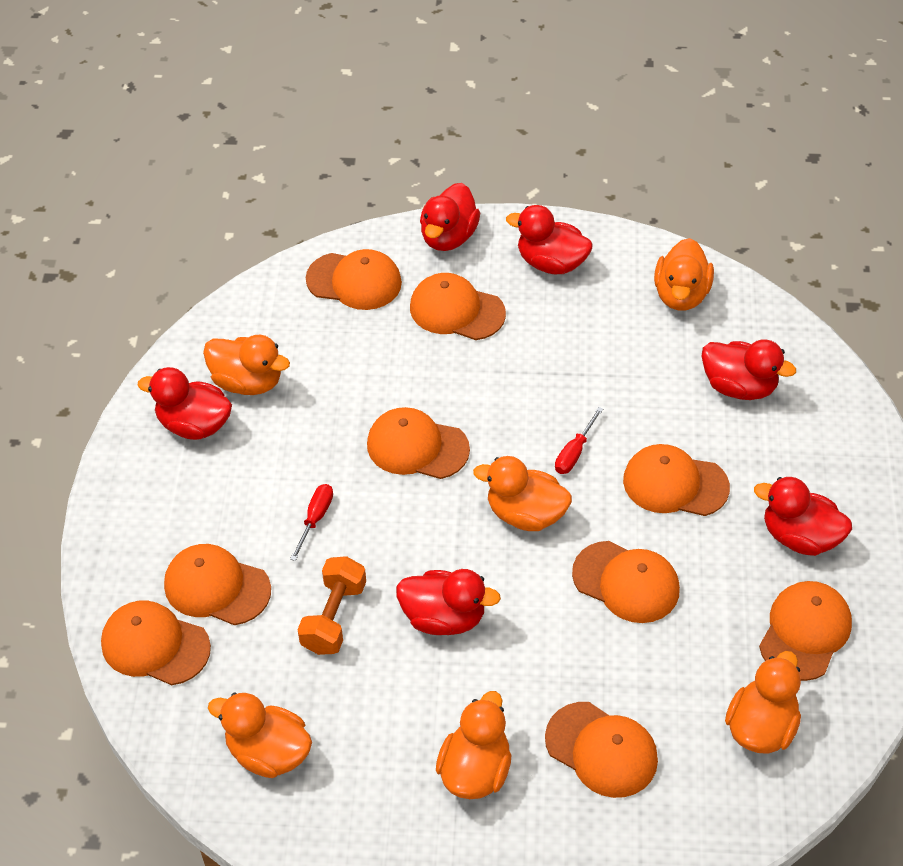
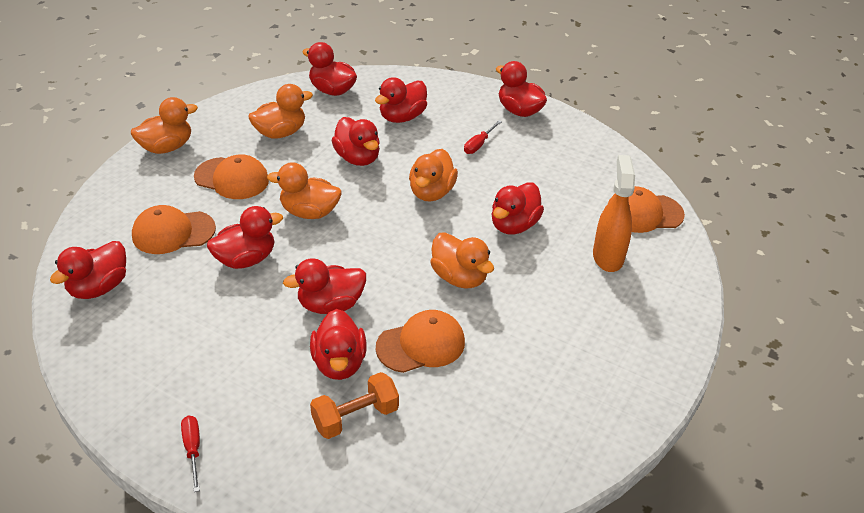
orange cap: [101,601,211,685] [164,544,271,625] [306,249,402,310] [367,407,470,479] [410,273,506,340] [545,702,658,798] [572,541,680,623] [623,444,730,516] [759,581,852,681] = 9 -> [132,205,216,254] [194,155,269,199] [376,310,465,373] [608,186,685,233] = 4
orange duck: [203,335,290,395] [208,692,312,778] [436,691,511,799] [473,456,572,531] [654,238,714,311] [725,651,801,754] = 6 -> [131,97,198,154] [248,84,313,139] [267,162,341,219] [409,149,458,202] [430,232,494,288] = 5
orange spray bottle: none = 0 -> [593,155,635,272] = 1
red duck: [138,367,232,440] [396,569,501,635] [420,183,480,251] [506,205,593,274] [702,339,796,400] [754,477,852,556] = 6 -> [50,241,126,299] [207,206,283,269] [283,258,366,314] [302,42,357,96] [310,309,367,380] [331,117,380,166] [375,77,427,123] [492,182,544,234] [496,61,547,117] = 9

